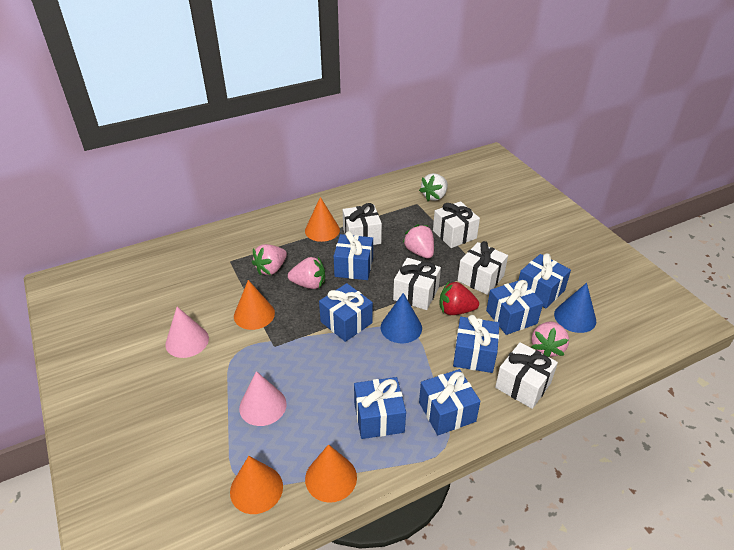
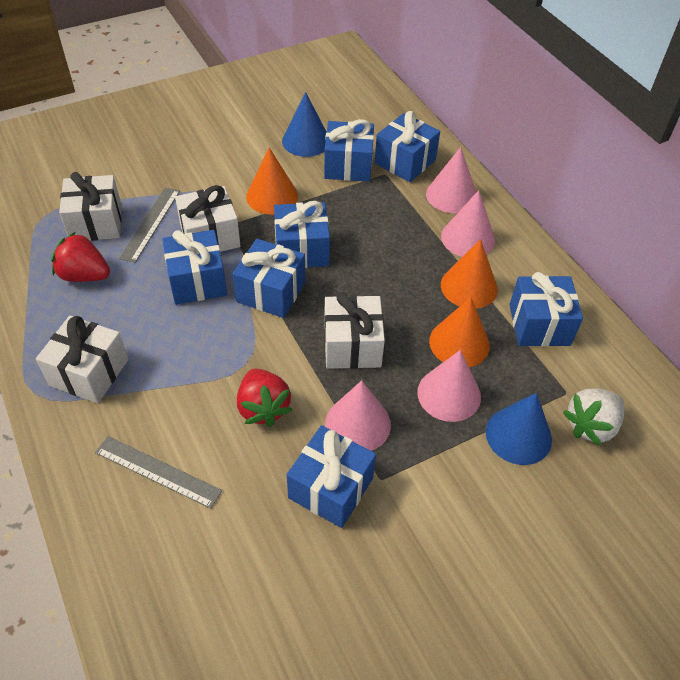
grey ruler: none = 0 -> [95,436,222,509] [119,187,180,263] = 2
orange cone: [230,456,283,514] [234,280,275,330] [305,197,340,242] [305,444,357,503] = 4 -> [246,147,298,214] [429,297,490,367] [441,239,498,309] = 3
pink cone: [165,307,209,358] [239,371,287,426] = 2 -> [325,380,391,451] [417,350,481,422] [426,147,476,213] [441,190,495,257] = 4
pink strawberry: [252,244,287,276] [288,257,325,289] [403,224,434,259] [532,321,569,357] = 4 -> none = 0
red strawberry: [439,281,479,315] = 1 -> [51,232,110,282] [237,369,292,427] = 2
white gift: [343,203,382,245] [393,258,441,310] [433,201,480,248] [457,241,508,295] [495,342,558,409] = 5 -> [36,315,128,403] [59,172,122,241] [175,185,241,252] [324,292,385,369] = 4

